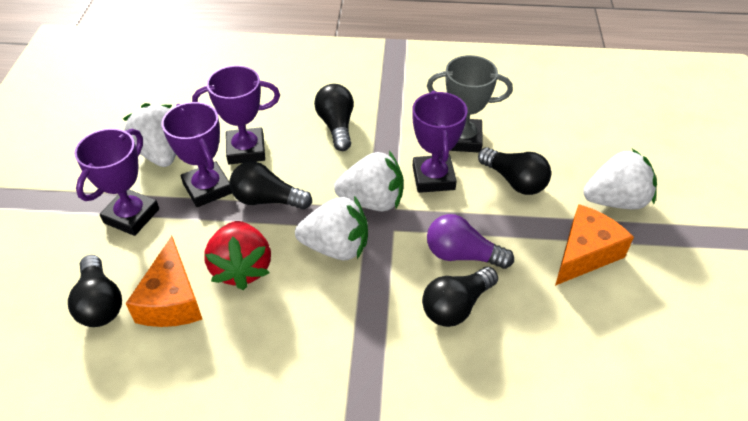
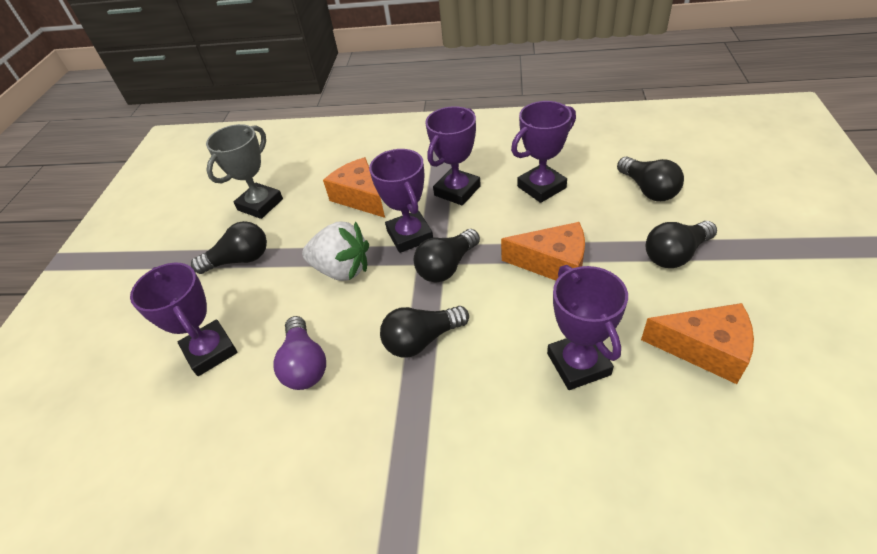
orange cheese: [126,236,202,327] [555,204,634,286] = 2 -> [323,157,385,218] [501,222,585,281] [641,303,754,384] = 3
purple trophy: [74,128,159,236] [161,102,232,207] [192,66,280,164] [412,91,468,193] = 4 -> [130,263,238,376] [369,149,433,253] [426,106,481,206] [511,101,576,203] [547,265,628,390] = 5
red strawberry: [204,221,271,290] = 1 -> none = 0
white strawberry: [123,103,176,167] [295,196,368,260] [334,151,404,212] [583,149,657,210] = 4 -> [302,221,369,281] = 1

